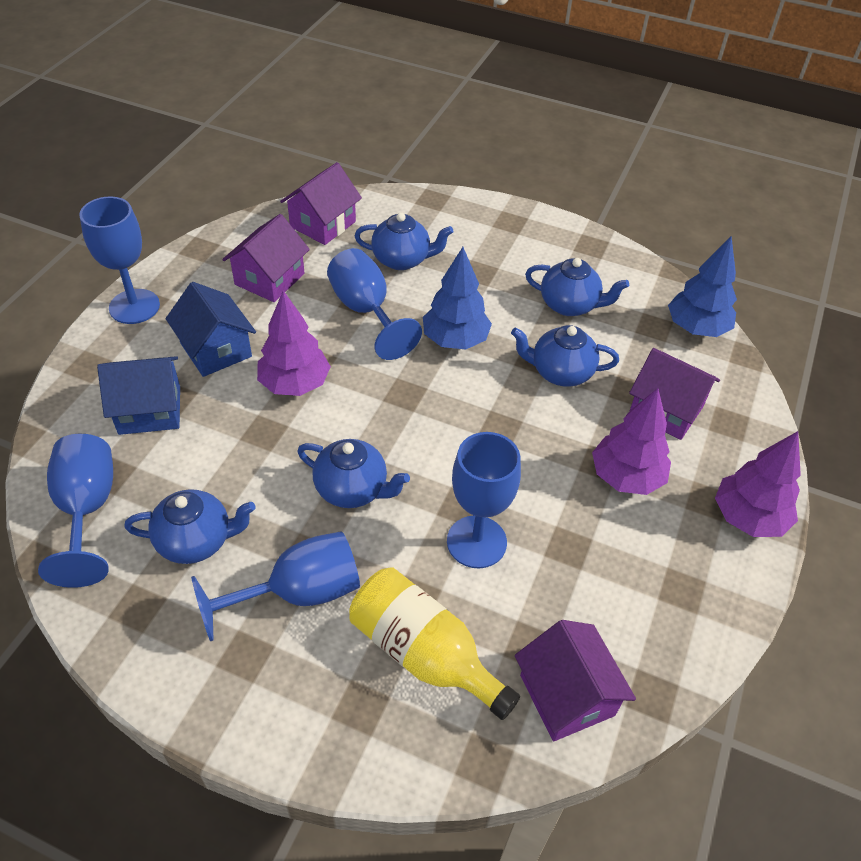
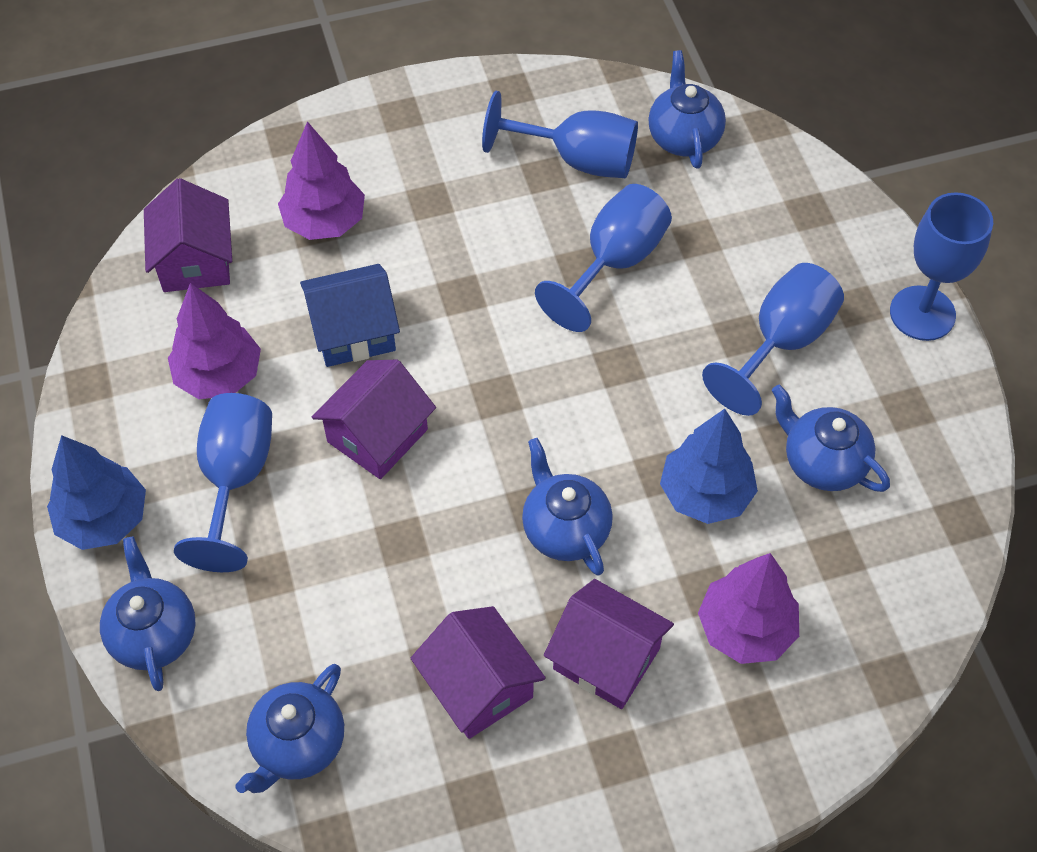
blue house: [97,356,180,435] [166,282,256,377] = 2 -> [300,264,400,367] = 1
yellow bottle: [349,567,520,720] = 1 -> none = 0

